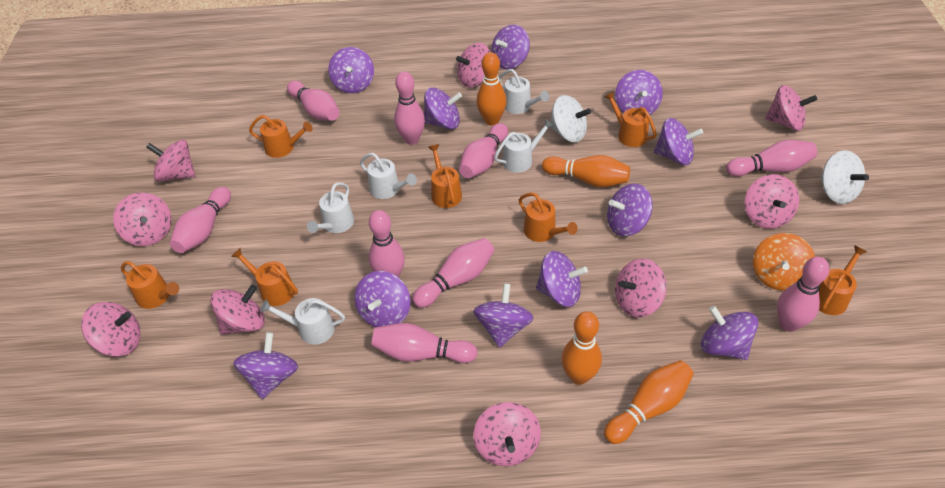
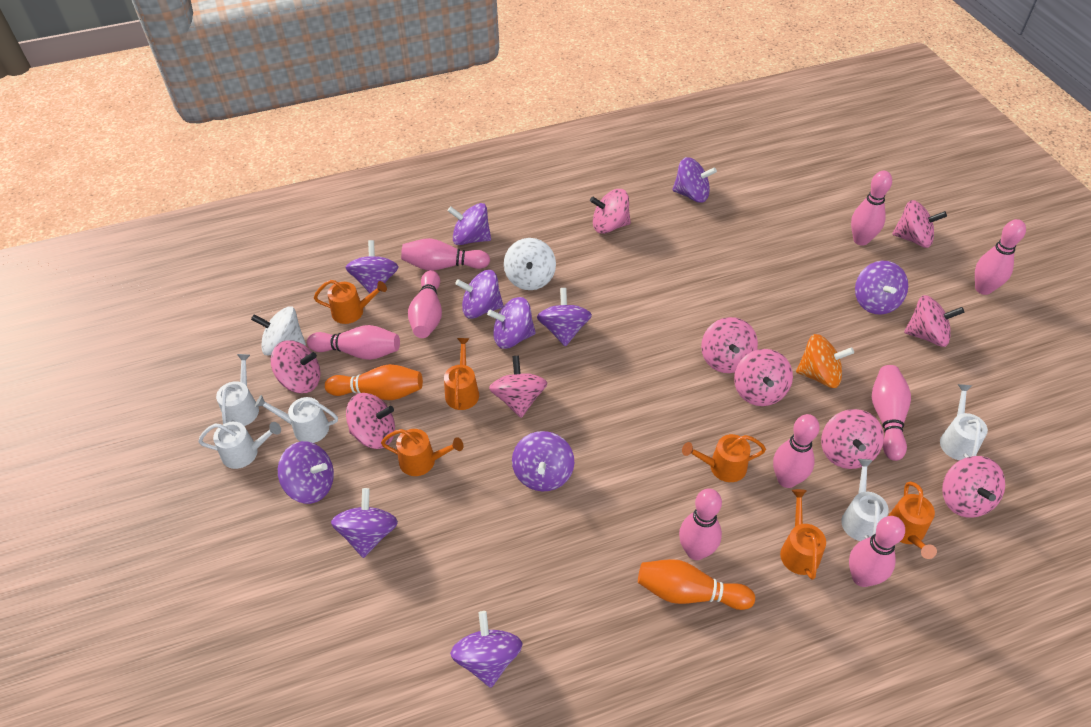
orange bowling pin: [477,52,507,125] [542,155,630,187] [561,311,602,385] [604,360,694,444] = 4 -> [325,364,423,400] [638,559,755,610] = 2
orange watering can: [121,261,179,309] [231,248,298,306] [249,115,313,158] [428,144,462,208] [519,193,578,242] [605,92,657,147] [819,245,867,315] = 7 -> [314,280,387,324] [381,429,464,476] [444,338,479,410] [682,434,766,482] [780,489,826,580] [888,482,937,559] = 6
pink spinning top: [81,302,141,356] [113,192,172,246] [146,140,195,182] [210,285,265,335] [456,43,490,88] [473,402,541,466] [615,259,667,318] [745,174,799,229] [765,85,817,131] = 9 -> [271,340,321,393] [346,393,395,449] [489,356,547,418] [590,189,631,234] [701,317,758,373] [734,349,793,406] [821,409,884,469] [892,200,947,248] [904,295,964,347] [942,456,1005,518] = 10

